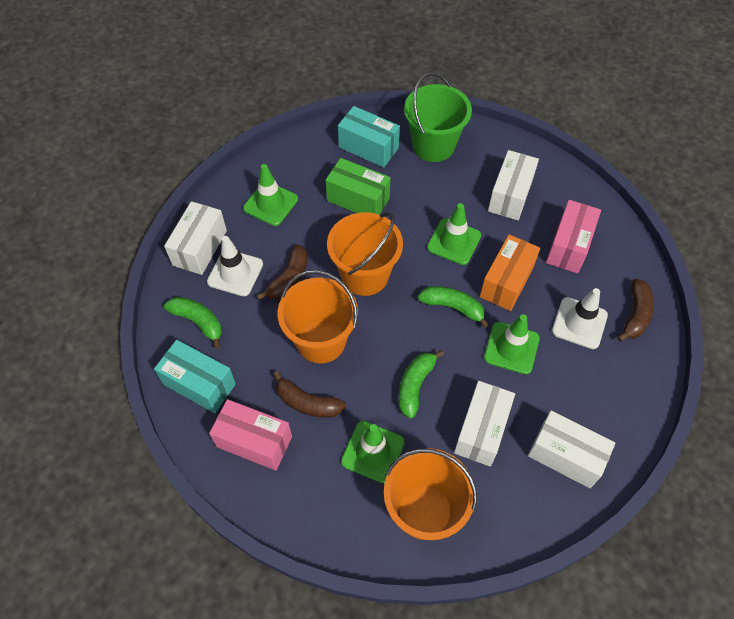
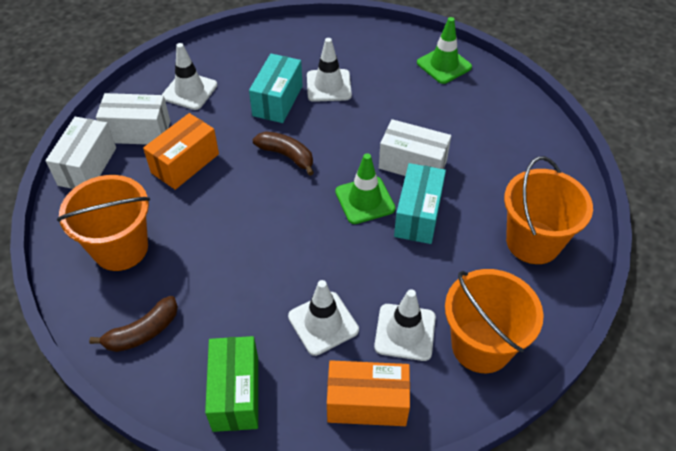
brown banana: [257,244,308,300] [273,371,346,418] [617,279,654,342] = 3 -> [89,296,178,352] [253,132,314,176] = 2
green banana: [164,297,222,349] [399,350,444,419] [418,286,489,328] = 3 -> none = 0
green bucket: [404,72,472,162] = 1 -> none = 0
green traffic cone: [243,164,298,226] [341,421,405,483] [427,203,481,265] [484,314,540,374] = 4 -> [335,153,396,224] [417,17,472,84] = 2
orange box: [480,235,540,311] = 1 -> [143,113,219,190] [327,360,410,426] = 2
pink box: [209,399,292,471] [546,200,601,273] = 2 -> none = 0
white box: [164,201,227,275] [454,381,515,467] [488,150,539,220] [528,411,615,488] = 4 -> [46,117,116,189] [96,93,170,145] [379,119,451,176] = 3
white traffic cone: [207,236,263,296] [552,288,608,349] = 2 -> [162,43,217,110] [288,280,359,356] [307,38,352,102] [374,289,436,361] = 4

